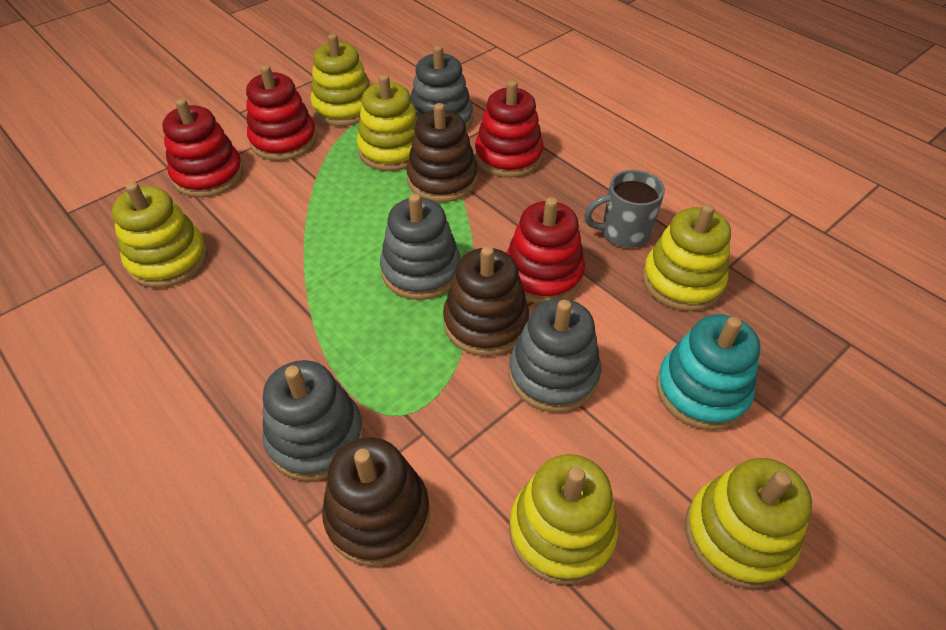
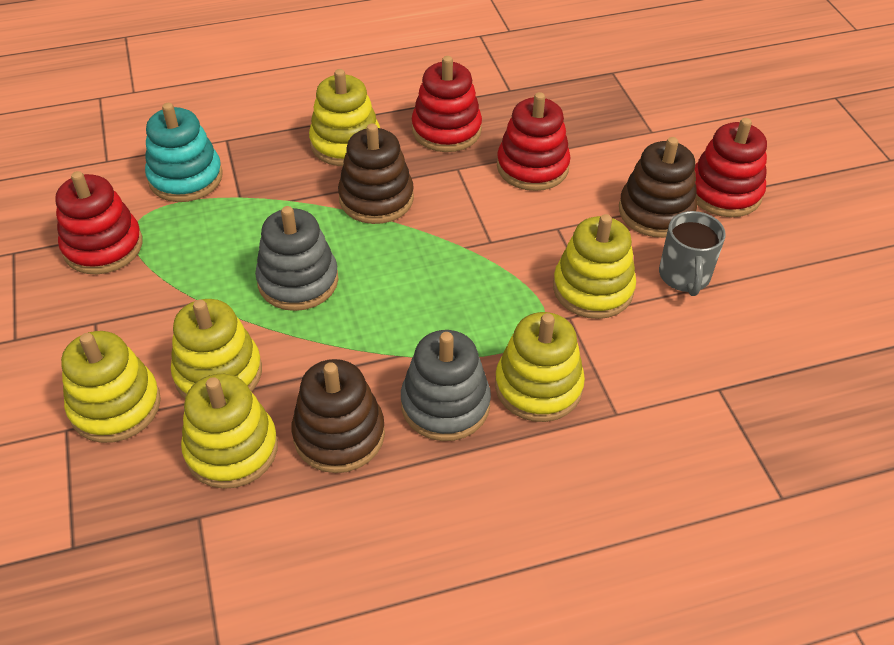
grey stacking toy: [262,360,364,481] [380,193,460,300] [411,45,473,131] [509,298,601,412] = 4 -> [255,206,338,311] [401,330,491,441] = 2

